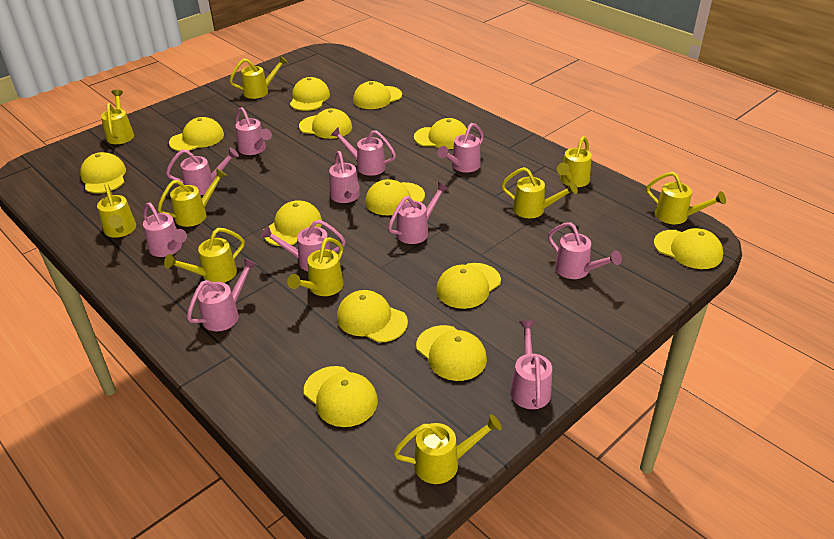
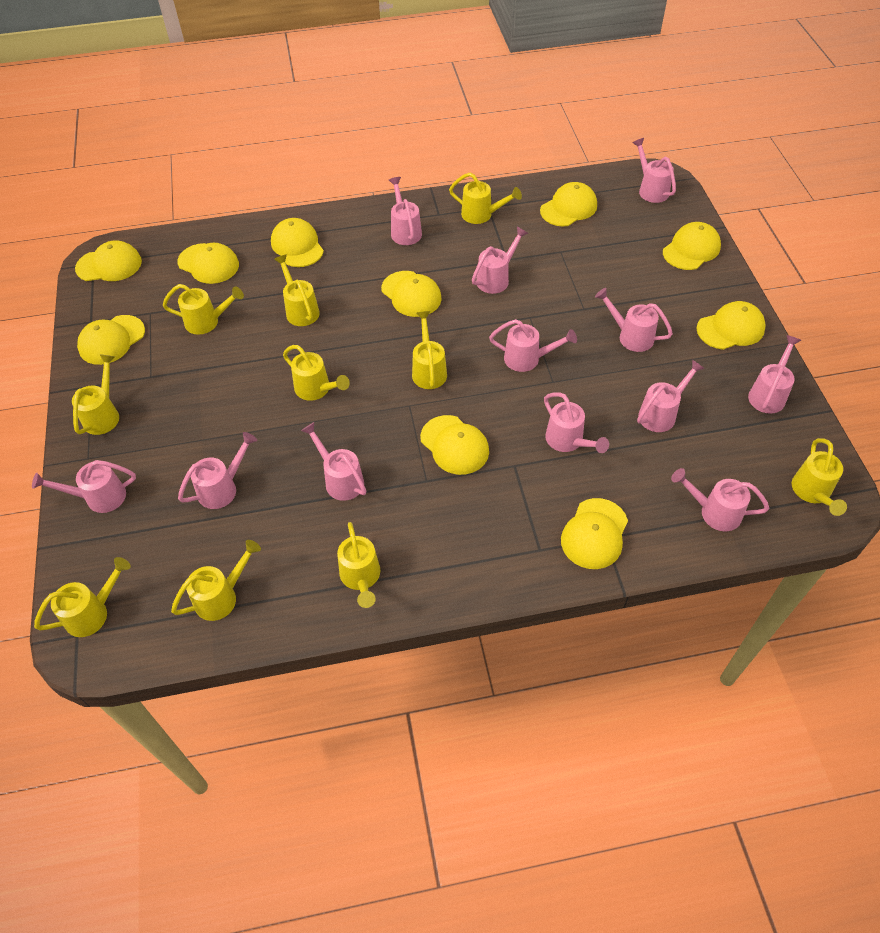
pink watering can: [143,202,187,257] [166,147,239,195] [187,258,257,331] [235,107,272,155] [261,220,346,271] [329,151,360,203] [330,127,396,176] [388,182,448,244] [437,123,484,173] [510,320,552,409] [548,222,622,279] = 11 -> [32,460,136,513] [178,432,257,509] [301,422,367,501] [389,177,422,245] [472,227,528,294] [489,319,577,372] [544,392,609,453] [595,288,673,352] [632,138,676,203] [637,360,705,432] [671,468,769,531] [748,335,801,413] = 12
yellow cap: [80,152,126,193] [169,117,224,151] [264,200,322,246] [290,77,330,111] [299,108,352,139] [304,366,378,427] [337,290,408,343] [353,81,402,109] [365,179,425,215] [414,118,467,149] [416,325,487,381] [436,263,501,309] [654,228,723,269] = 13 -> [75,240,142,281] [77,315,145,365] [177,243,239,284] [271,218,324,267] [381,271,442,317] [420,415,489,475] [540,182,597,226] [561,498,628,569] [663,222,721,270] [696,301,766,350] = 10

